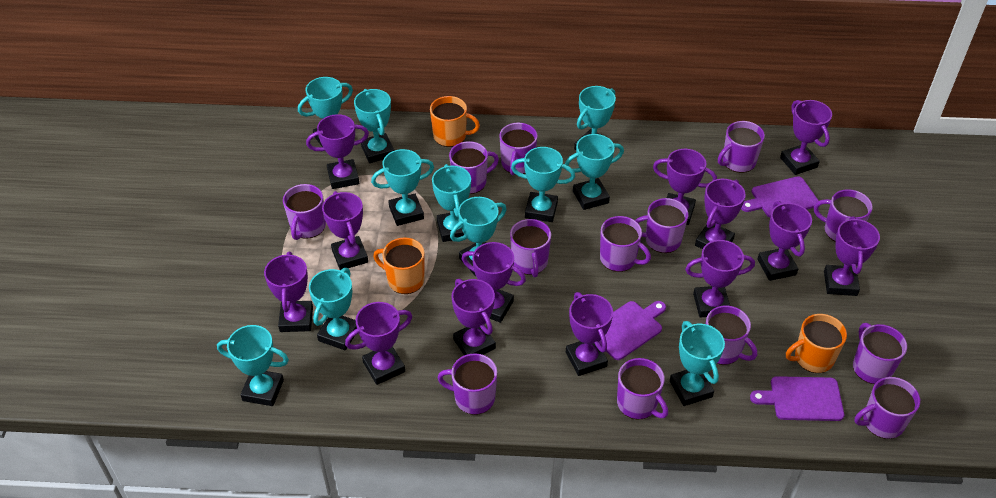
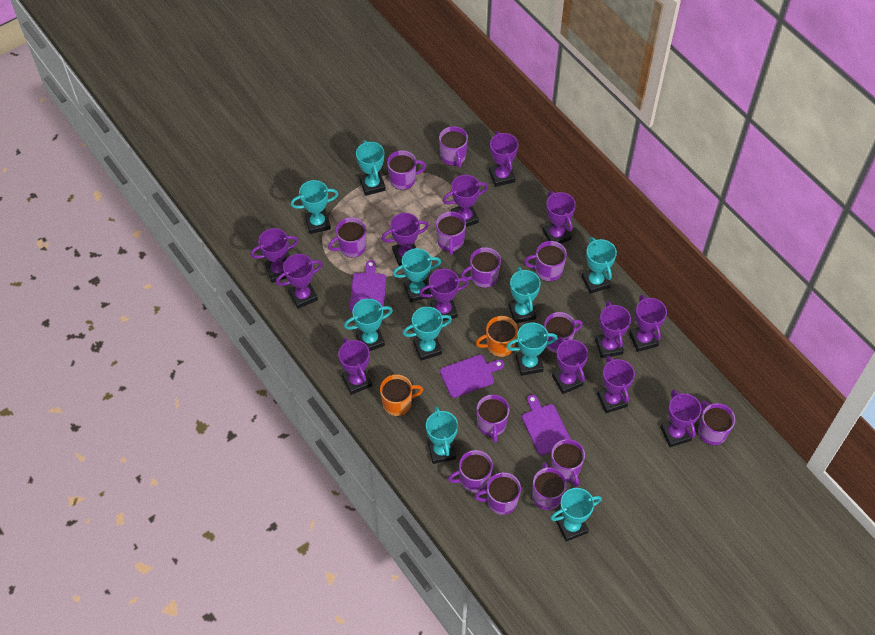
orange mug: [373,238,425,294] [430,96,480,147] [786,314,847,373] = 3 -> [380,374,423,416] [476,316,518,357] = 2
turquoise trophy: [217,325,289,406] [298,77,353,147] [309,268,357,350] [354,89,394,163] [371,149,434,226] [432,164,471,242] [450,197,507,276] [511,147,575,222] [565,134,624,210] [574,86,616,150] [670,321,725,406] = 11 -> [290,180,338,234] [344,299,393,351] [356,140,386,196] [393,248,441,303] [402,307,452,361] [426,406,458,464] [506,322,558,376] [508,267,541,323] [550,488,602,542] [581,237,617,294] = 10

